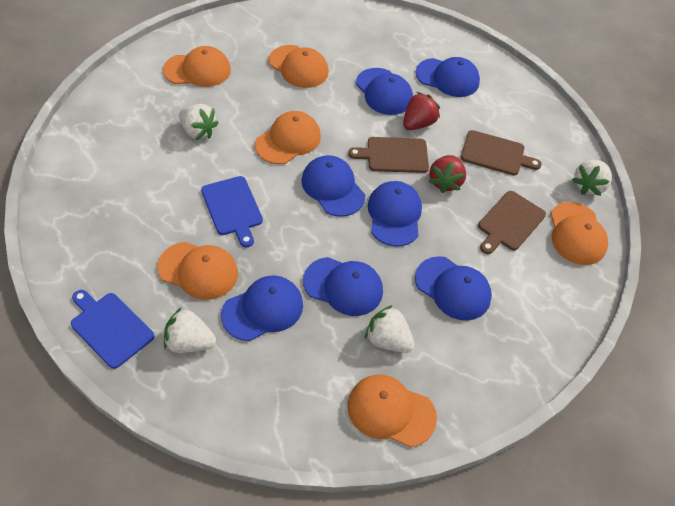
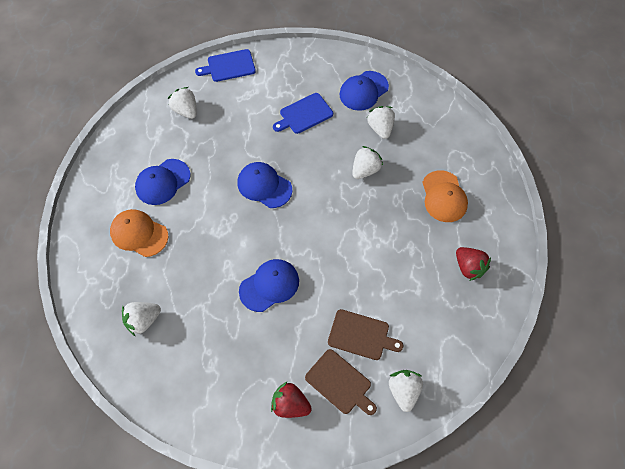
blue cap: [221,275,303,341] [301,155,365,217] [303,257,383,316] [356,68,413,115] [368,181,422,247] [415,256,492,321] [416,57,480,97] = 7 -> [135,159,190,205] [238,162,292,208] [239,259,299,312] [339,71,389,111] = 4
brown cutting board: [348,137,429,173] [461,130,542,175] [478,191,546,254] = 3 -> [305,349,377,415] [328,309,403,360] = 2
orange cap: [157,242,238,300] [163,46,231,87] [255,111,321,164] [269,45,329,88] [347,375,437,447] [551,202,608,265] = 6 -> [110,209,169,257] [422,170,468,222] = 2
white strawberry: [164,307,216,353] [179,104,219,140] [365,305,415,353] [572,160,612,196] = 4 -> [122,302,161,336] [168,87,197,119] [352,146,383,179] [367,106,395,139] [389,370,423,412] = 5

